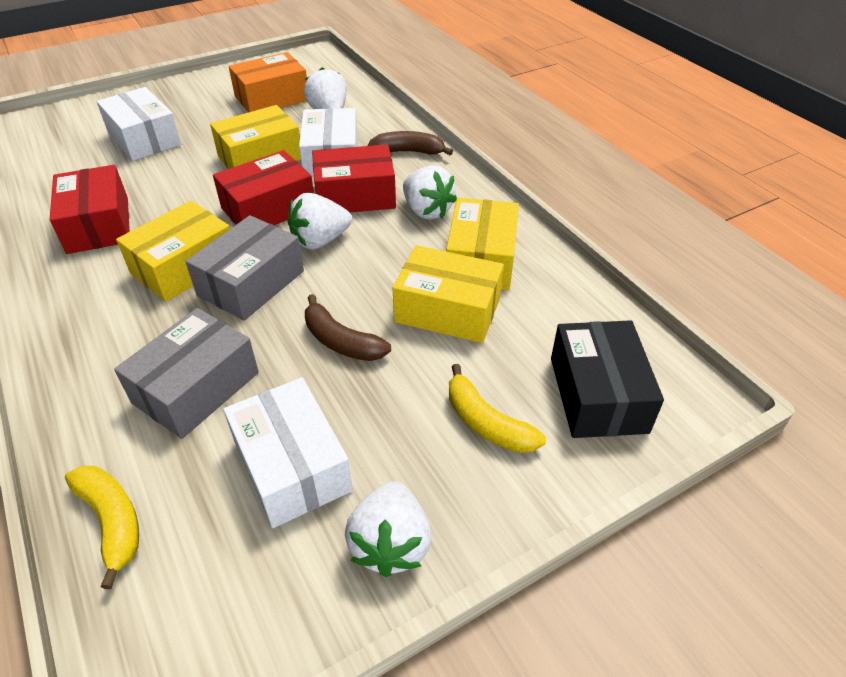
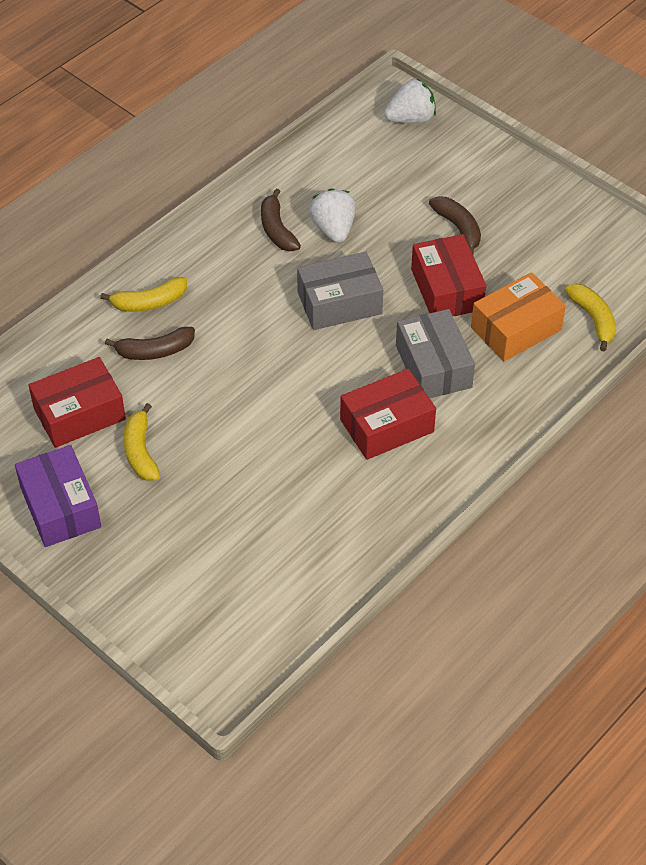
black box: [551,320,664,438] = 1 -> none = 0
brown banana: [305,294,391,361] [367,131,453,155] = 2 -> [105,327,195,360] [261,189,301,251] [429,196,481,255] = 3
purple box: none = 0 -> [15,445,101,547] = 1
white box: [97,87,181,161] [223,378,353,528] [299,108,358,179] = 3 -> none = 0
white strawberry: [288,193,352,250] [304,67,347,109] [345,481,431,577] [403,165,457,220] = 4 -> [309,188,356,243] [384,79,436,124] = 2
yellow banana: [65,466,139,589] [449,364,546,453] = 2 -> [100,277,187,312] [124,403,160,481] [565,284,616,351] = 3
yellow box: [116,201,230,302] [210,105,301,169] [393,245,504,343] [446,198,519,290] = 4 -> none = 0

